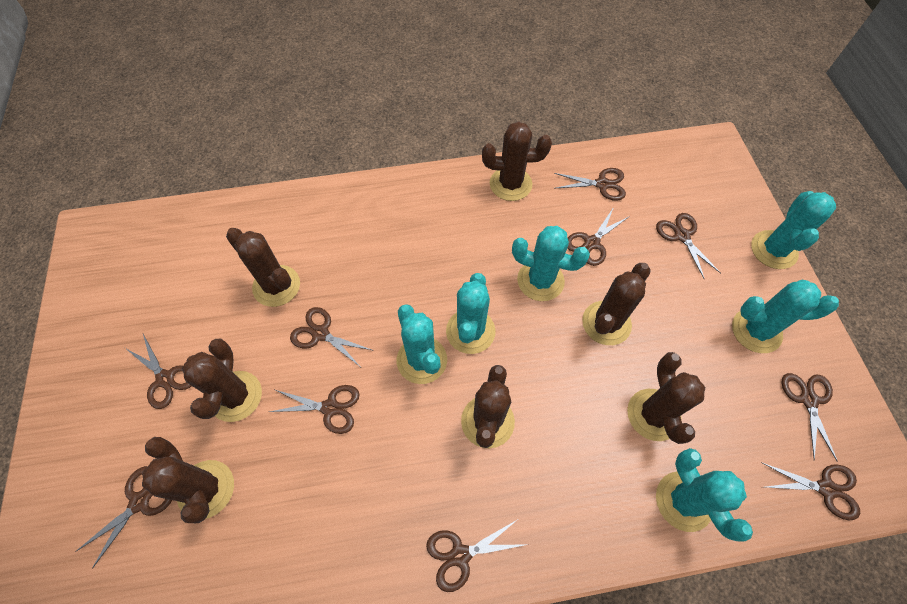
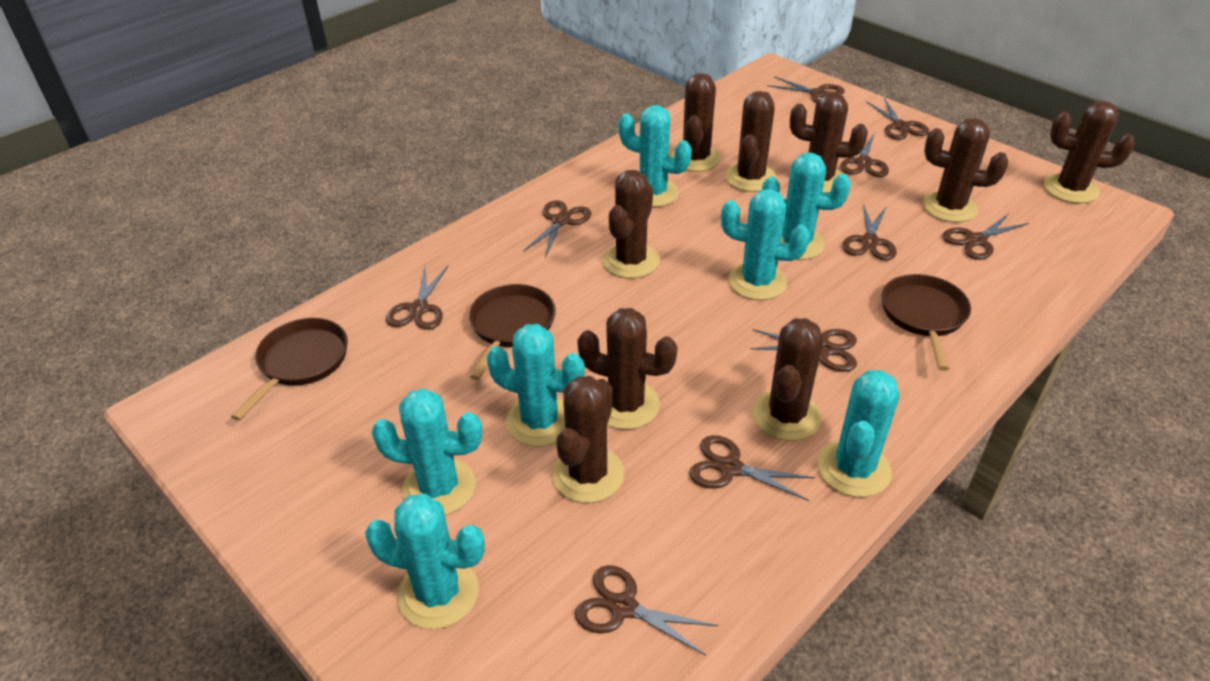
brown cactus: [142,437,234,523] [182,339,262,422] [226,228,300,307] [461,365,515,448] [482,121,552,201] [582,263,651,345] [627,352,705,444] = 7 -> [552,376,624,503] [577,308,677,430] [603,170,659,278] [671,73,721,172] [725,91,777,192] [752,318,823,441] [790,92,868,193] [923,118,1008,223] [1044,101,1135,203] = 9
brown pan: none = 0 -> [231,318,348,421] [469,284,556,380] [881,274,971,371] = 3
turquoise cactus: [397,304,447,384] [446,273,495,354] [512,226,590,301] [656,448,753,542] [732,280,839,353] [751,191,836,269] = 6 -> [365,494,485,629] [371,388,482,515] [486,324,585,447] [618,105,692,207] [721,189,810,300] [762,153,851,260] [818,370,899,497] = 7

